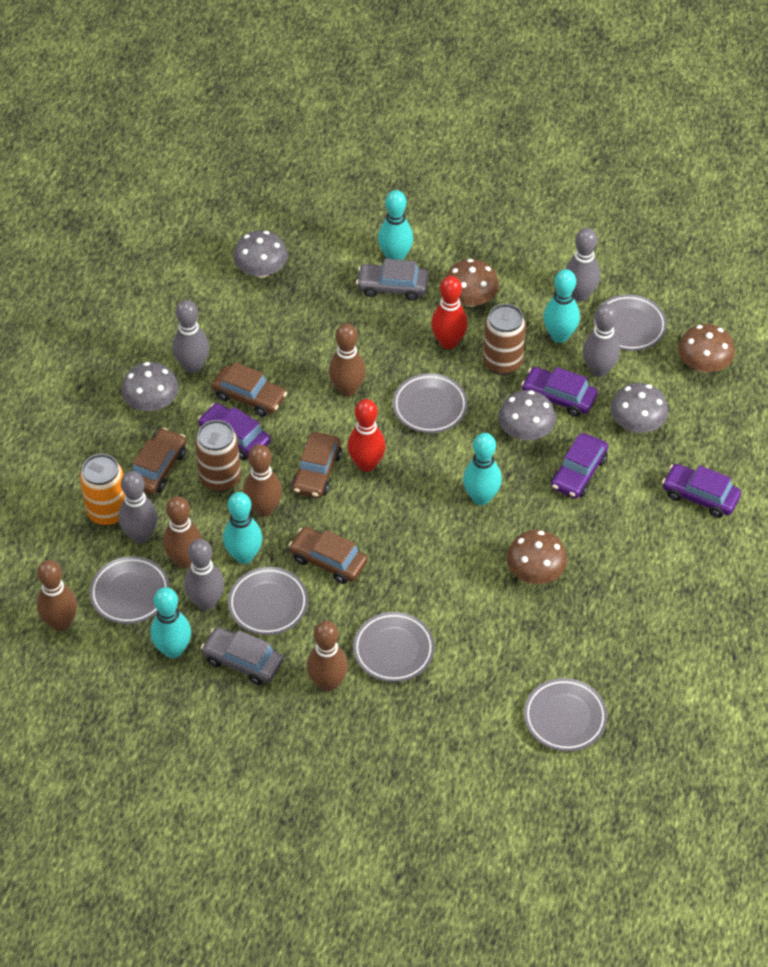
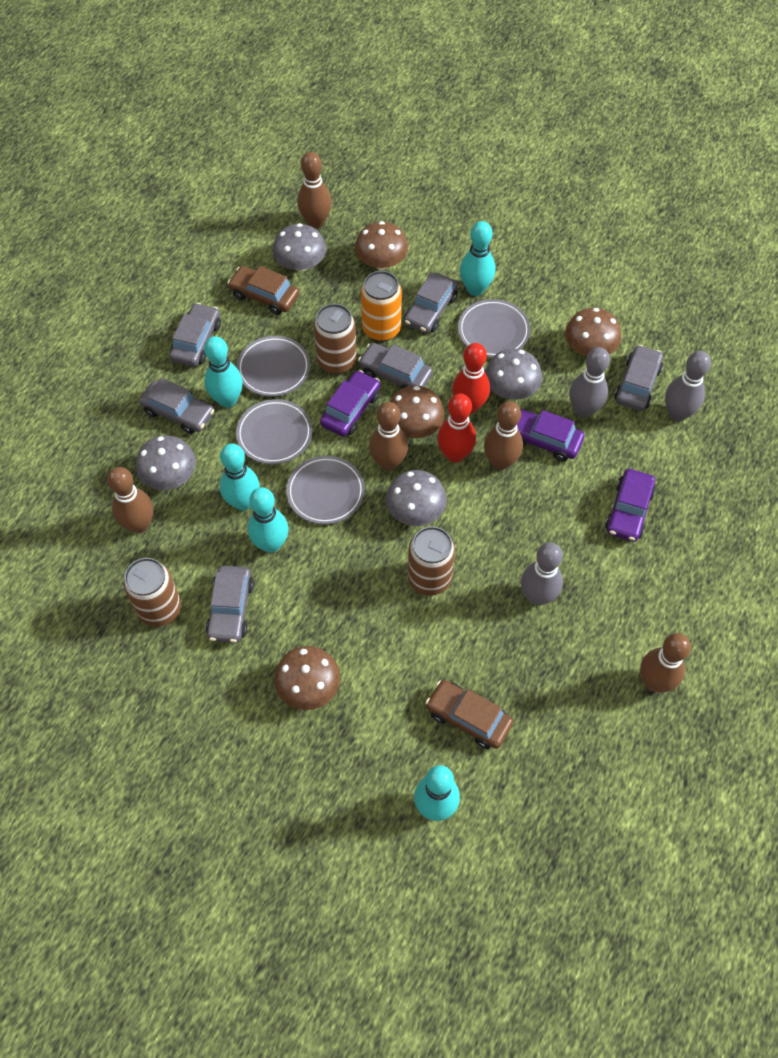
brown can: [195,420,241,492] [483,304,526,375] = 2 -> [123,558,181,627] [314,304,357,375] [408,526,455,596] = 3
brown car: [131,428,186,494] [212,362,287,417] [288,527,368,584] [292,432,342,498] = 4 -> [228,266,299,315] [426,680,513,749] = 2
brown mushroom: [446,259,499,307] [507,530,567,584] [678,324,735,373] = 3 -> [274,646,340,710] [355,221,408,269] [390,386,444,438] [565,308,621,356] = 4
grey bowling pin: [118,471,158,543] [172,300,209,373] [184,539,224,611] [566,228,600,302] [583,303,620,377] = 5 -> [521,542,563,605] [569,347,610,418] [665,351,711,422] = 3
grey car: [201,627,283,685] [356,259,428,301] = 2 -> [139,378,214,434] [170,303,221,367] [206,565,254,643] [358,343,433,389] [404,273,458,333] [614,345,663,411] = 6
grey plate: [89,556,170,624] [228,567,308,635] [353,612,435,682] [393,373,468,433] [524,678,607,751] [594,294,667,351] = 6 -> [236,399,312,464] [237,336,310,397] [286,456,365,524] [458,299,530,358] = 4
purple car: [198,403,271,460] [521,367,598,417] [551,433,608,499] [662,464,741,518] = 4 -> [320,370,380,437] [517,409,584,461] [605,469,656,542] = 3

